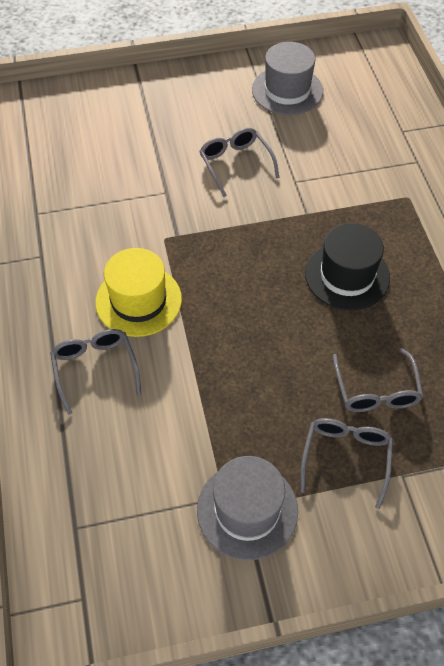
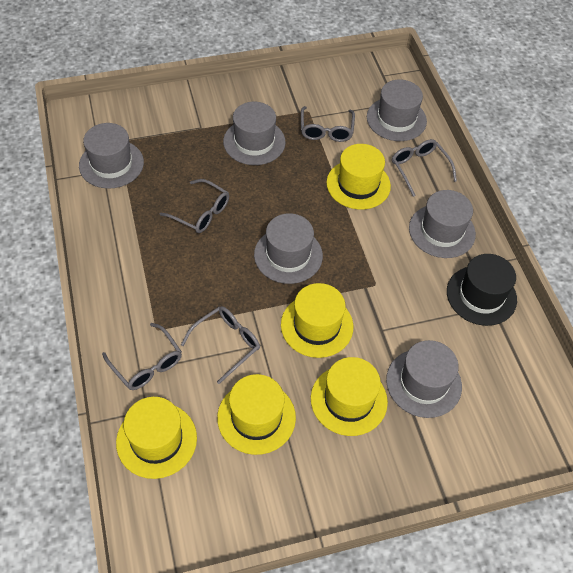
grey glasses: [50,329,141,415] [199,128,280,197] [300,418,393,509] [333,348,423,412] = 4 -> [102,323,182,390] [160,179,229,233] [181,306,260,384] [301,106,355,142] [392,139,457,197] = 5
grey hat: [197,456,298,560] [252,42,323,115] = 2 -> [79,123,144,189] [223,102,286,165] [254,213,323,284] [367,80,427,141] [386,340,462,418] [409,190,476,258] = 6
yellow hat: [95,248,182,337] = 1 -> [116,397,197,479] [217,374,296,455] [281,283,353,358] [311,357,388,436] [326,144,391,210] = 5

